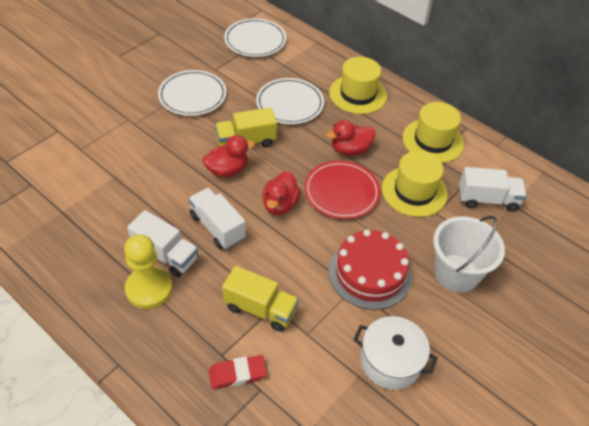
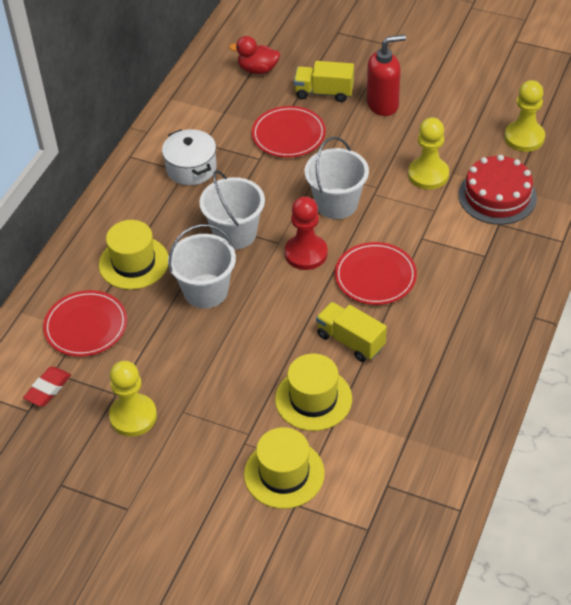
red duck: [203,135,255,177] [262,171,301,215] [326,120,376,156] = 3 -> [229,36,280,74] = 1
red pawn: none = 0 -> [285,196,328,270] = 1
red plate: [304,161,381,219] = 1 -> [43,290,127,357] [252,106,326,158] [335,242,417,305] = 3
red soap dispenser: none = 0 -> [367,34,406,116] = 1
white bucket: [433,216,505,292] = 1 -> [168,224,236,309] [199,170,265,250] [305,137,369,219] = 3
white plate: [158,70,227,116] [224,18,286,57] [256,78,324,124] = 3 -> none = 0
white truck: [127,210,198,277] [188,188,246,249] [459,167,527,212] = 3 -> none = 0
yellow pawn: [124,234,172,309] = 1 -> [109,361,157,437] [408,117,449,190] [504,80,545,152] = 3

